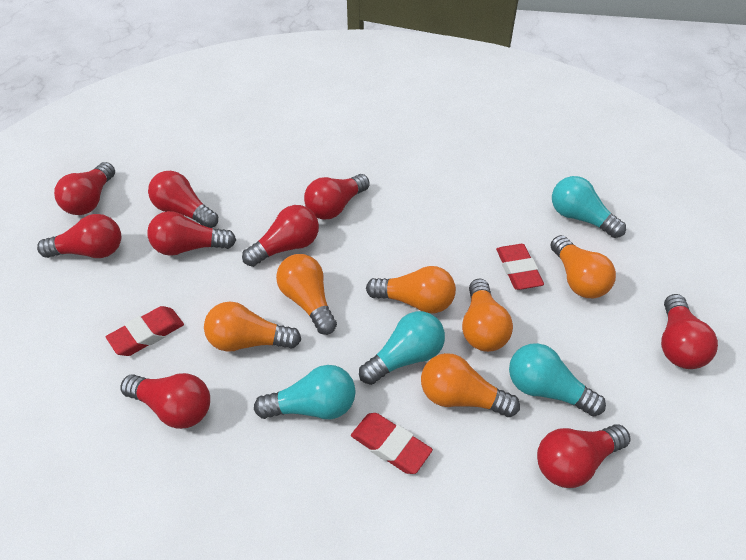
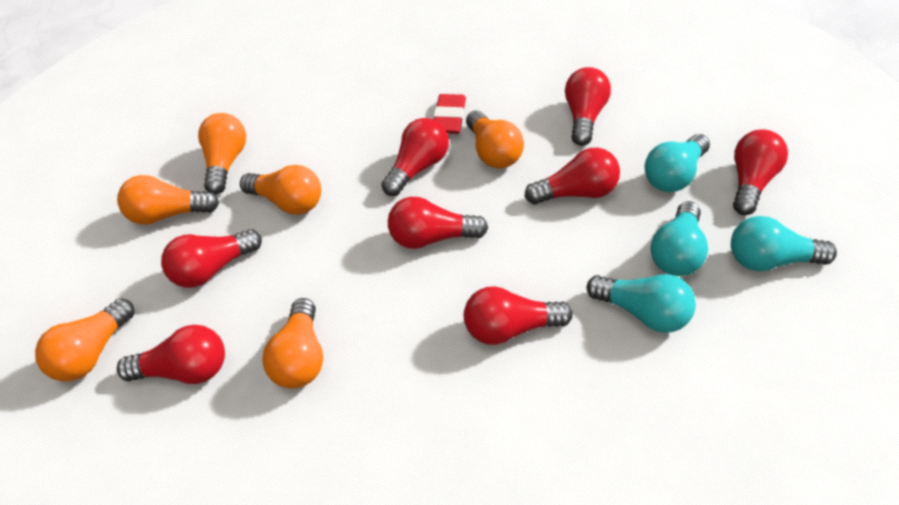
red eraser: [106,306,184,356] [351,413,433,474] [496,244,544,290] = 3 -> [433,94,466,134] = 1
red light bulb: [37,214,121,258] [54,162,115,215] [120,373,210,429] [147,211,236,256] [148,171,218,228] [242,205,319,267] [304,174,370,219] [537,424,630,488] [661,294,718,369] = 9 -> [117,325,225,384] [161,229,262,288] [381,118,449,196] [388,197,488,249] [464,286,573,345] [525,148,620,205] [565,67,611,146] [733,129,788,215] = 8

